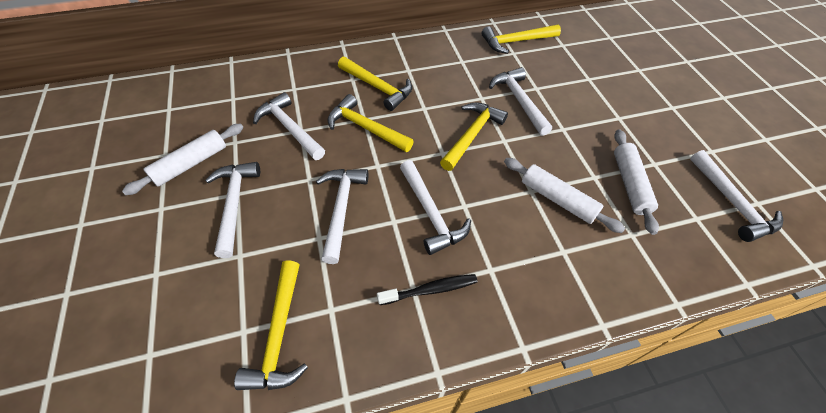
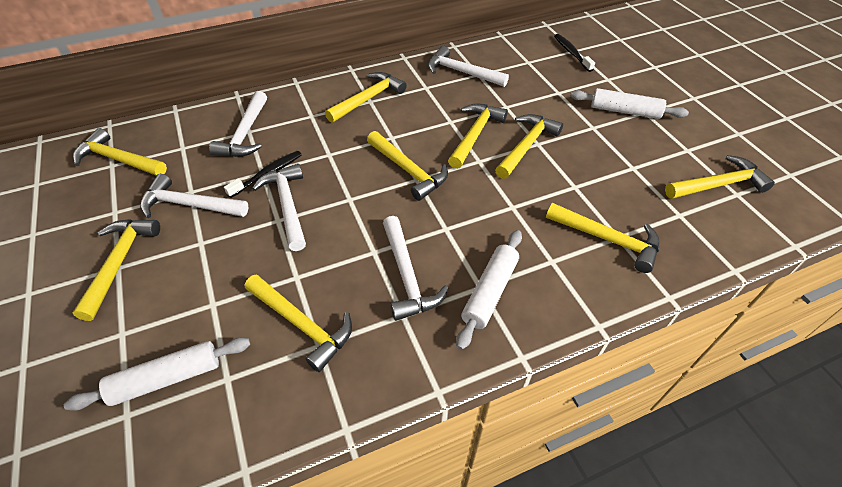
black toothbrush: [377,274,478,305] = 1 -> [224,151,302,198] [554,34,595,72] = 2
white hammer: [205,162,260,258] [253,92,325,160] [316,169,368,264] [400,160,471,255] [489,67,552,136] [690,150,783,242] = 6 -> [140,174,249,218] [209,91,267,157] [252,164,306,251] [383,216,449,321] [428,46,509,87] = 5
yellow hammer: [234,260,308,390] [328,94,414,152] [338,57,412,111] [440,102,508,171] [481,24,561,54] = 5 -> [72,219,160,321] [73,128,167,176] [245,274,352,372] [325,72,407,123] [367,131,448,201] [448,104,508,169] [495,114,563,179] [546,203,660,273] [665,155,775,199] = 9

